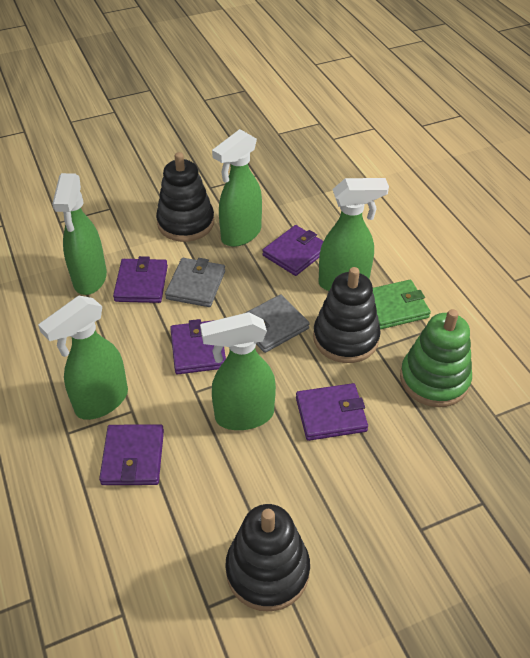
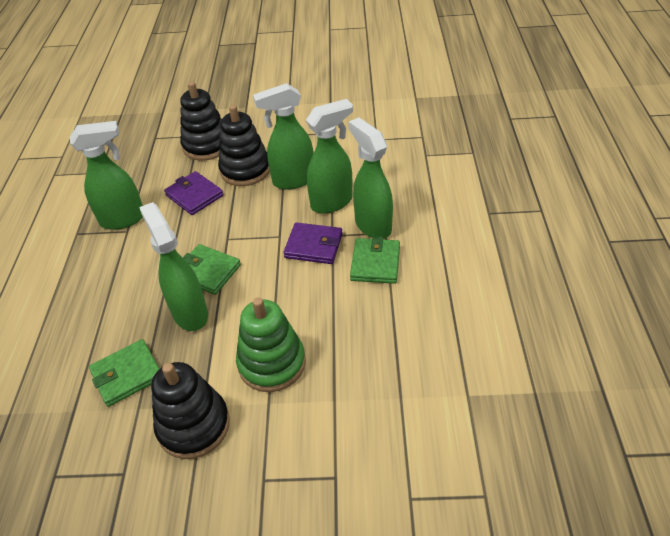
green wallet: [373,280,431,329] = 1 -> [89,339,159,407] [183,244,241,295] [350,236,400,284] = 3
grey wallet: [165,258,225,307] [245,294,310,353] = 2 -> none = 0
purple wallet: [99,424,164,485] [113,256,168,303] [170,319,226,374] [262,225,324,276] [296,383,368,441] = 5 -> [164,171,224,215] [283,222,343,264] = 2

